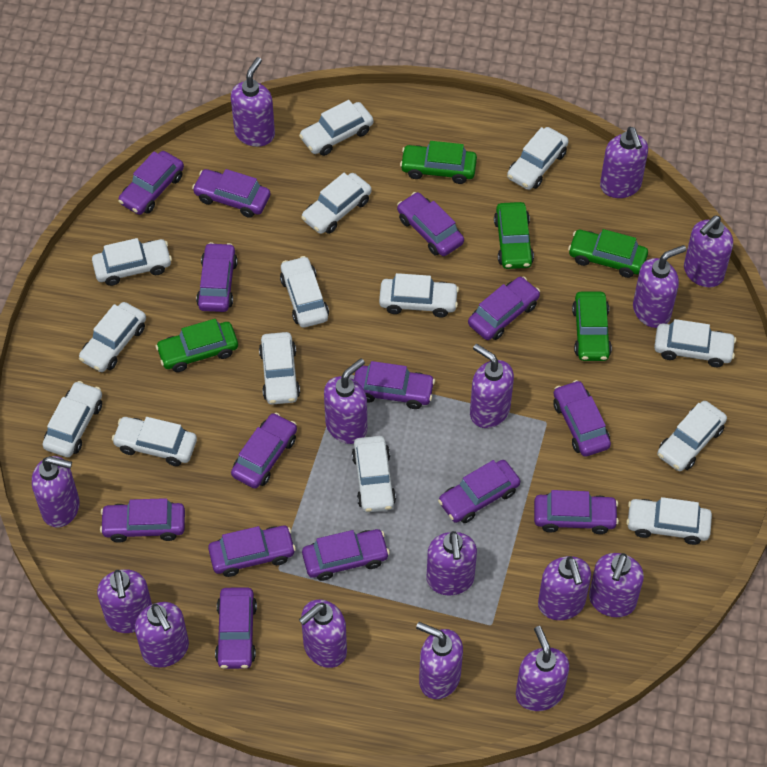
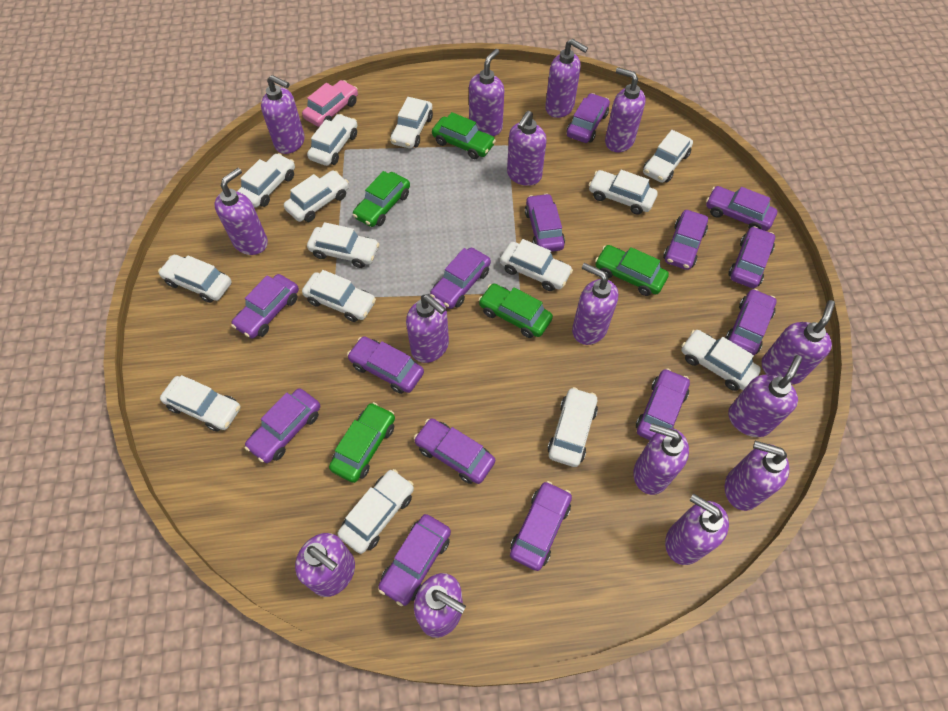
pink car: none = 0 -> [302,80,358,127] = 1

